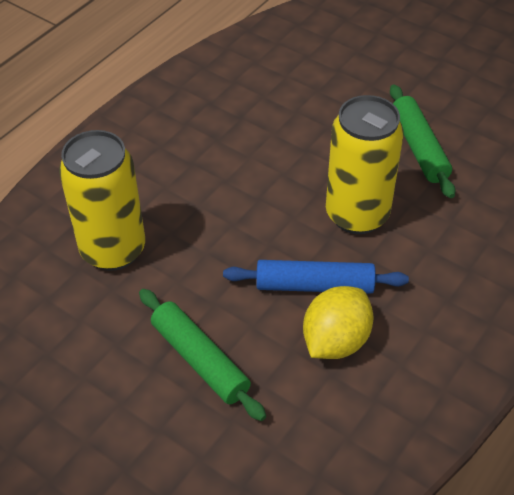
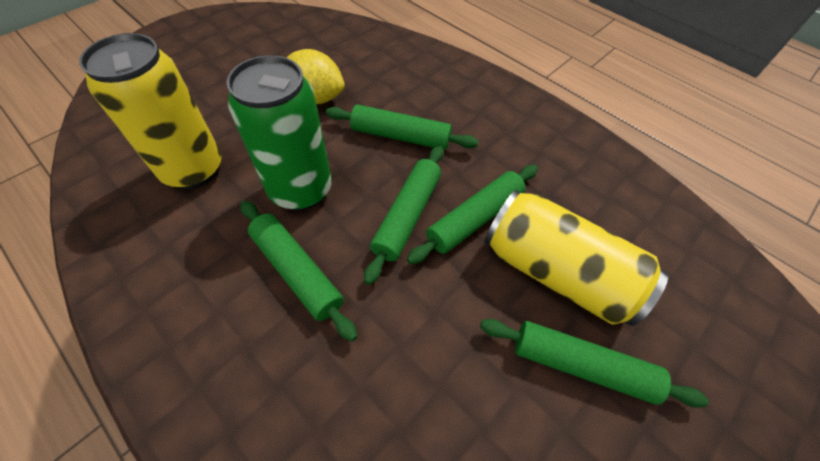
blue rolling pin: [223,260,409,294] = 1 -> none = 0
green can: none = 0 -> [227,55,332,211] = 1
green rolling pin: [139,289,266,421] [390,84,455,198] = 2 -> [241,201,358,342] [326,105,478,150] [364,145,444,285] [407,165,538,264] [480,319,709,408] = 5

